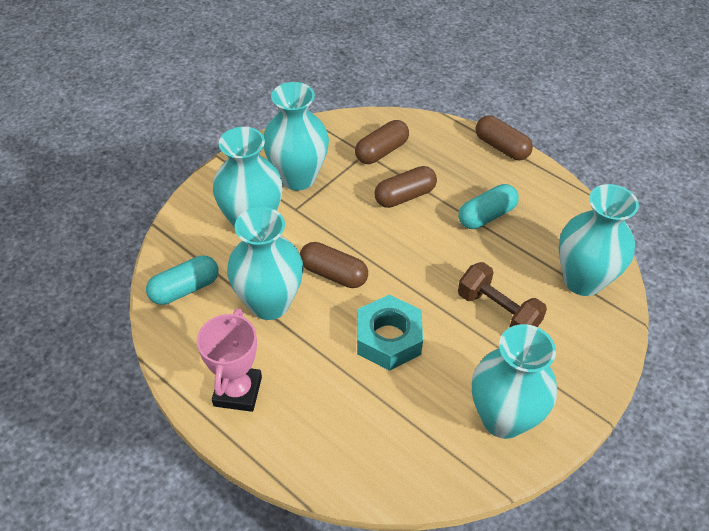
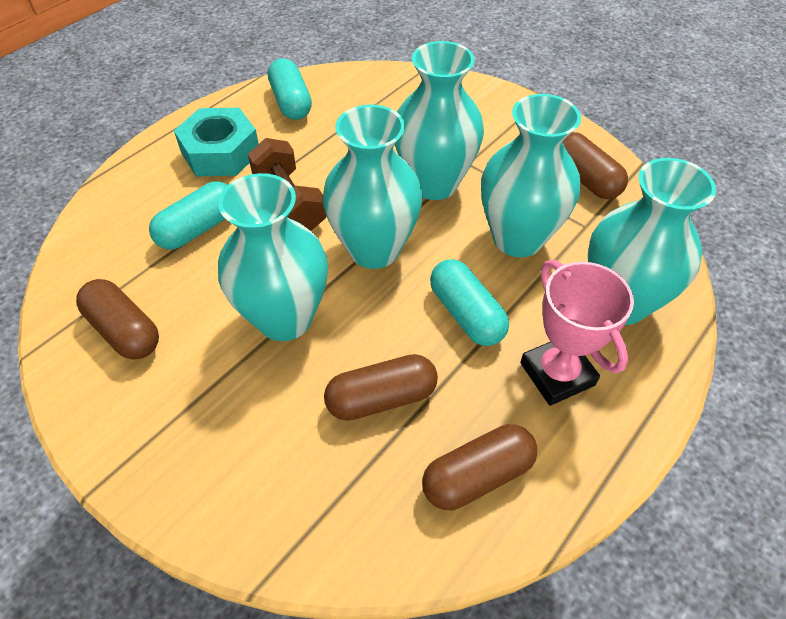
turquoise capsule: [146,255,219,305] [458,184,519,229] = 2 -> [149,181,228,250] [268,58,312,120] [430,259,509,346] = 3

